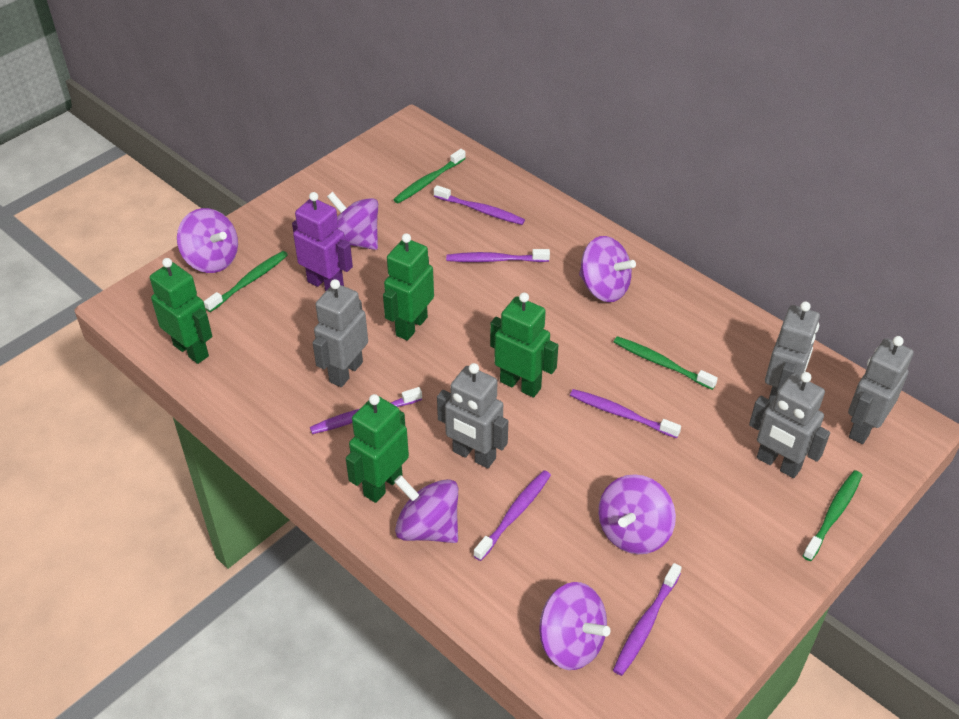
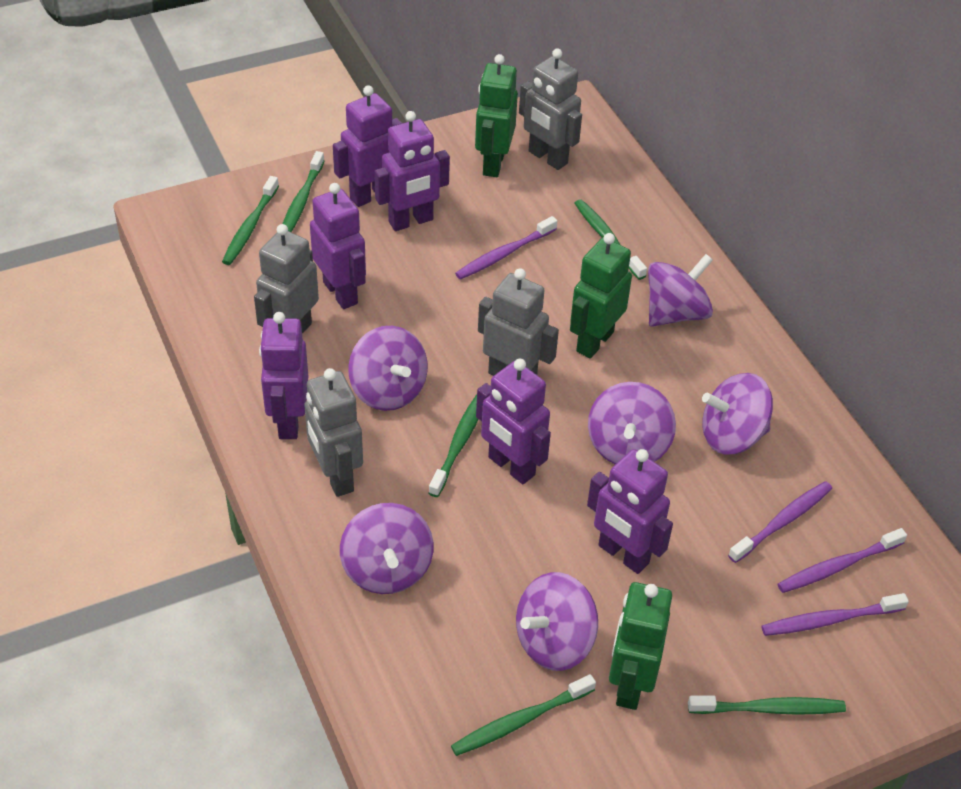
green robot: [150,258,213,364] [346,394,409,503] [383,233,434,341] [490,293,558,398] = 4 -> [475,54,518,177] [570,233,632,359] [609,582,672,710] = 3
green toothbrush: [204,251,288,312] [393,149,466,203] [614,336,718,390] [803,470,862,561] = 4 -> [222,176,279,265] [282,151,324,232] [428,394,479,497] [451,674,596,756] [574,199,647,280] [688,695,846,715] = 6
grey robot: [313,279,368,387] [437,363,508,468] [749,372,830,478] [765,301,820,405] [848,336,914,444] = 5 -> [254,224,319,333] [304,368,363,497] [478,268,559,376] [519,48,582,170] = 4
purple robot: [292,192,353,291] = 1 -> [259,312,308,439] [310,183,366,309] [333,85,402,207] [374,111,450,231] [476,359,551,484] [587,449,673,574] = 6
purple toothbrush: [310,387,422,434] [434,185,525,225] [446,249,550,262] [473,470,551,561] [570,389,681,438] [613,563,682,676] = 6 -> [455,216,557,280] [728,481,832,563] [761,593,909,636] [777,528,907,593] = 4

